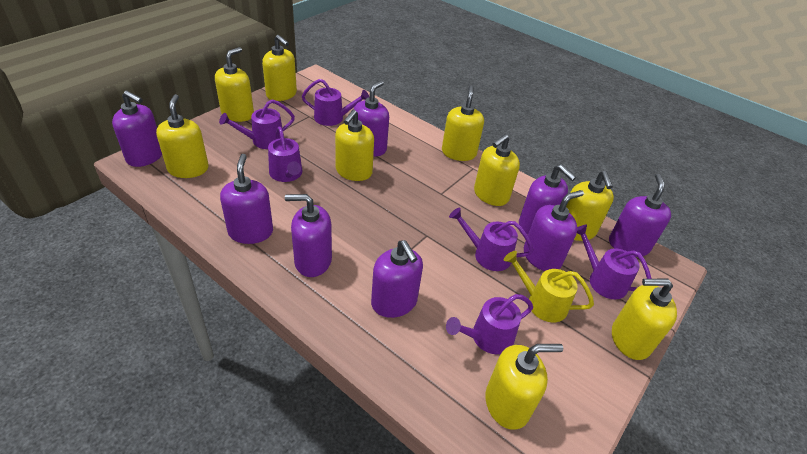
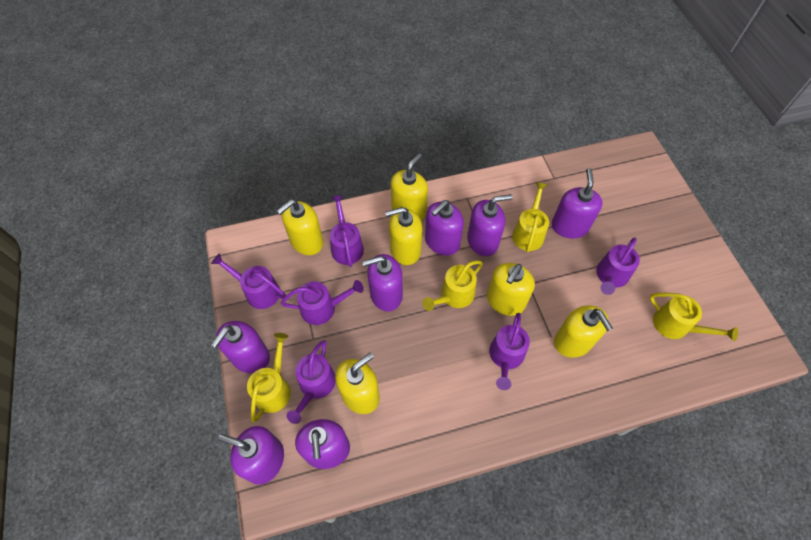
purple soap dispenser: [112,91,162,167] [220,154,273,244] [285,194,332,277] [354,81,389,157] [371,240,423,318] [519,165,576,235] [524,190,584,271] [609,174,671,257] = 8 -> [211,321,270,374] [218,426,284,485] [295,419,350,469] [362,254,403,311] [425,200,464,256] [467,194,512,256] [552,168,603,239] = 7
yellow soap dispenser: [156,94,209,178] [215,47,254,122] [262,35,297,101] [335,110,374,181] [442,85,484,161] [474,134,520,206] [485,344,563,430] [566,171,614,241] [612,279,677,360] = 9 -> [277,199,323,255] [335,353,380,414] [385,207,422,265] [391,153,428,220] [487,263,535,316] [554,305,613,358] = 6
yellow watering can: [504,251,594,322] = 1 -> [247,333,291,422] [422,260,483,311] [512,182,549,252] [650,293,738,341] = 4

